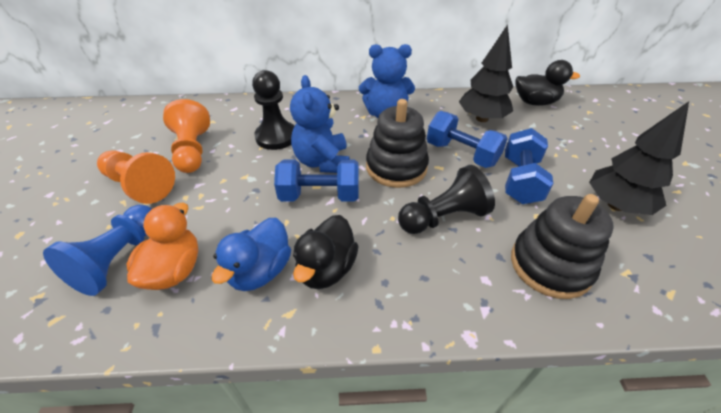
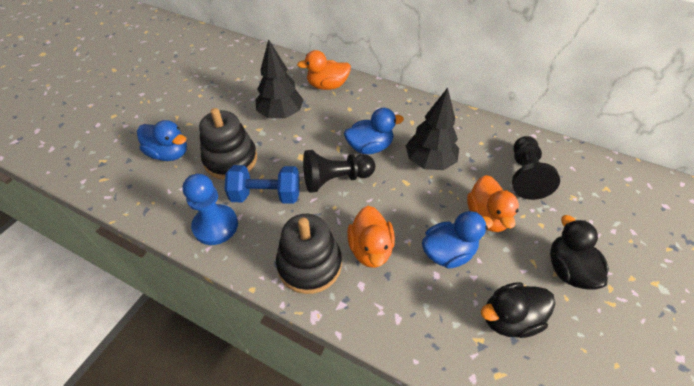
blue duck: [211,218,291,291] = 1 -> [137,120,187,161] [344,108,404,154] [422,211,493,269] = 3
blue dumbbell: [274,160,359,202] [427,111,508,168] [505,128,553,204] = 3 -> [224,165,300,204] = 1
blue teddy bear: [290,75,350,173] [359,44,415,118] = 2 -> none = 0
orange duck: [126,203,198,290] = 1 -> [297,50,351,90] [347,206,395,268] [467,175,519,232] = 3
orange pawn: [97,150,175,204] [163,99,210,173] = 2 -> none = 0

